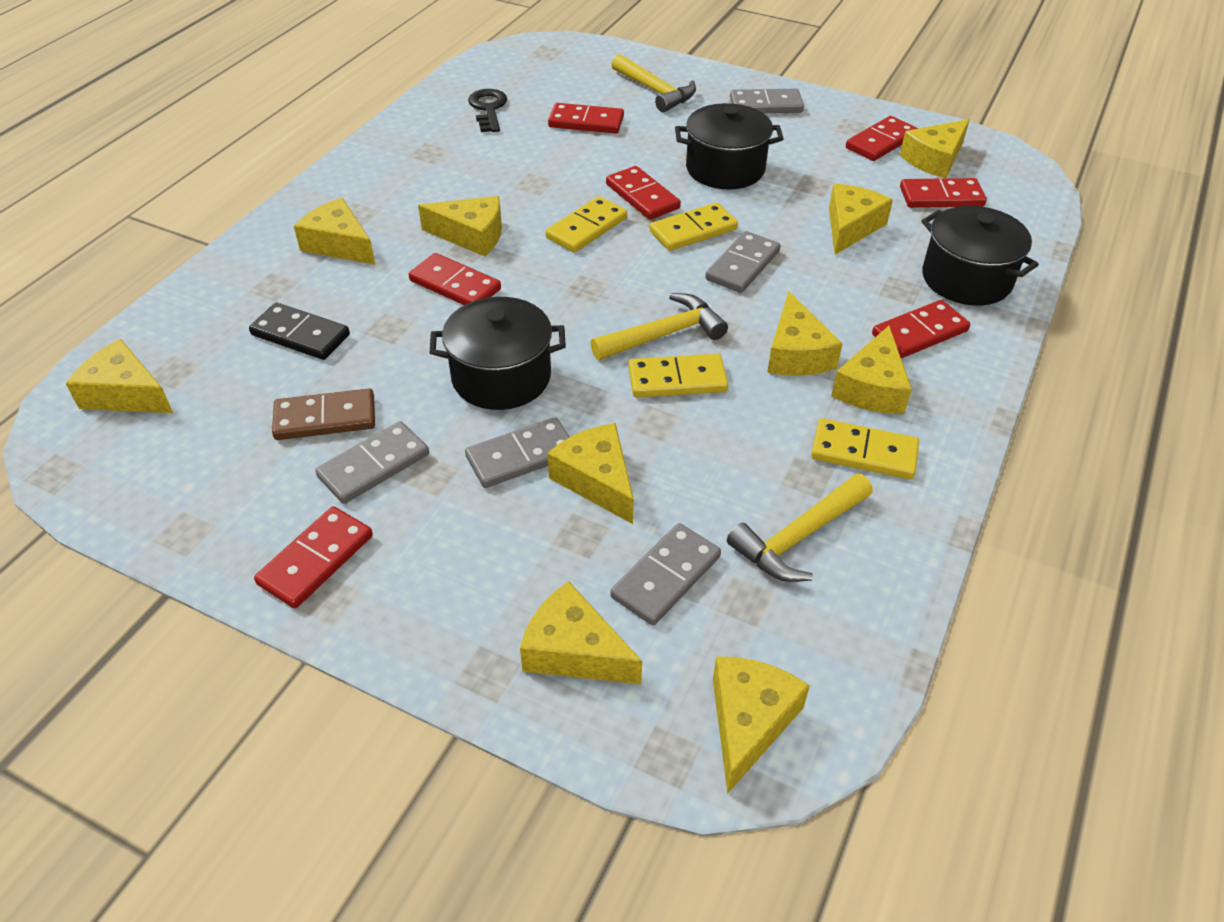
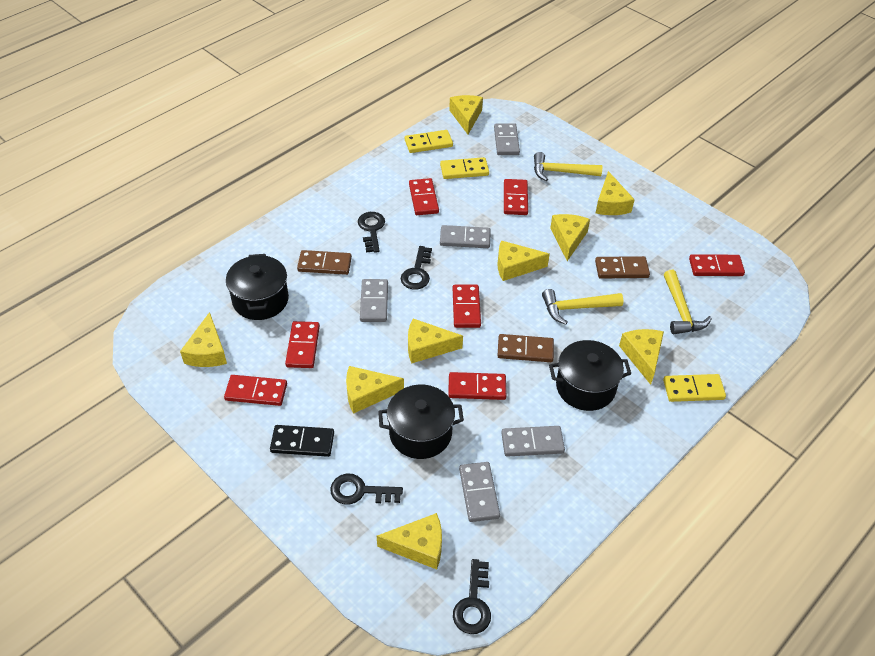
black key: [468,89,507,132] = 1 -> [330,474,403,505] [358,212,385,253] [401,246,432,290] [453,559,491,634] = 4
brown domino: [272,389,375,440] = 1 -> [297,250,352,275] [497,334,554,362] [595,256,650,279] = 3
yellow cheese: [66,339,173,413] [294,198,375,265] [418,196,502,257] [520,581,642,684] [547,423,634,524] [713,656,810,794] [767,291,843,376] [829,184,893,255] [831,326,912,414] [900,119,970,178] = 10 -> [180,312,227,367] [346,366,404,414] [377,513,442,569] [408,319,463,364] [449,95,483,134] [497,240,550,281] [550,214,590,261] [596,171,635,215] [619,329,664,385] = 9
yellow domino: [545,196,627,252] [628,354,728,398] [650,202,738,251] [811,418,919,479] = 4 -> [405,130,453,153] [440,157,489,179] [663,374,726,402] = 3

